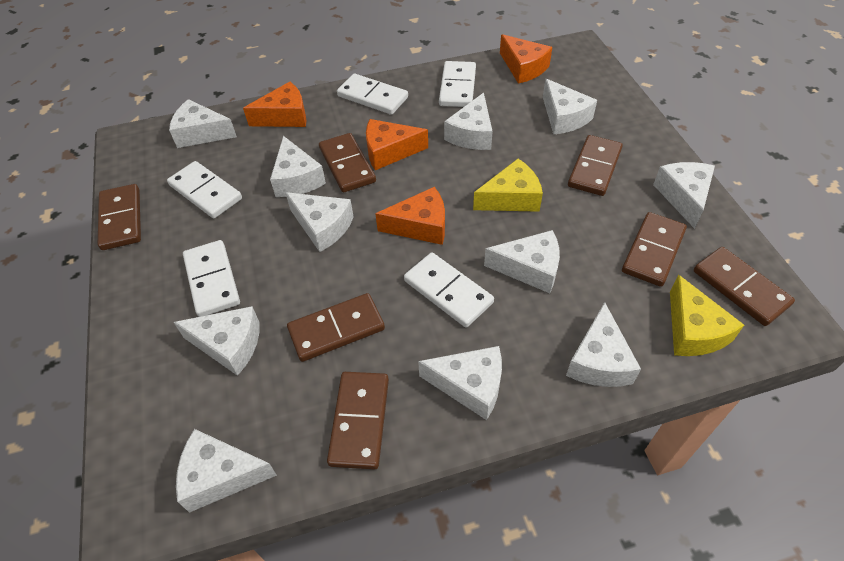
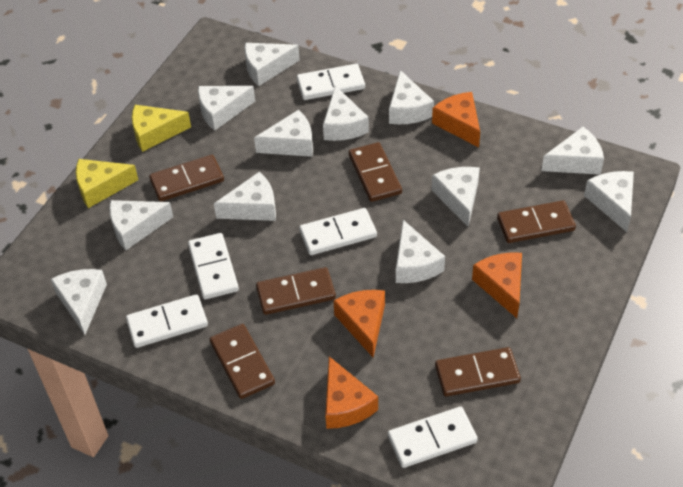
brown domino: [98,184,141,250] [287,293,385,362] [319,133,376,193] [327,372,389,469] [568,135,623,196] [622,212,687,287] [694,247,795,326] = 7 -> [149,155,224,202] [210,324,275,399] [256,267,336,315] [349,142,402,202] [435,347,521,397] [497,200,576,243] = 6
white cheese: [169,99,237,148] [174,306,260,376] [176,429,277,513] [270,136,326,197] [285,192,354,252] [418,346,502,420] [444,93,493,150] [484,230,560,293] [543,79,597,134] [566,302,641,387] [653,162,715,229] = 11 -> [51,269,107,335] [109,200,173,250] [198,86,255,131] [214,172,276,221] [244,43,300,86] [254,110,313,157] [323,86,369,141] [389,70,434,124] [396,220,445,283] [432,167,480,227] [541,127,604,175] [584,171,634,232] = 12

